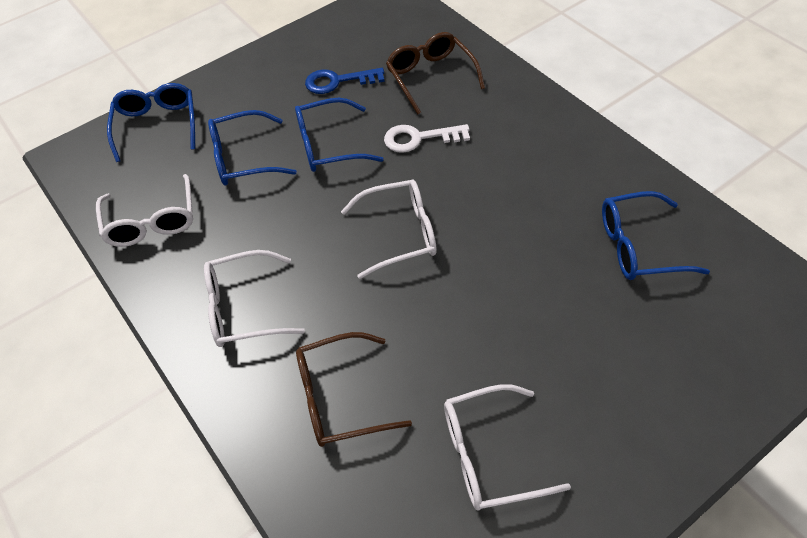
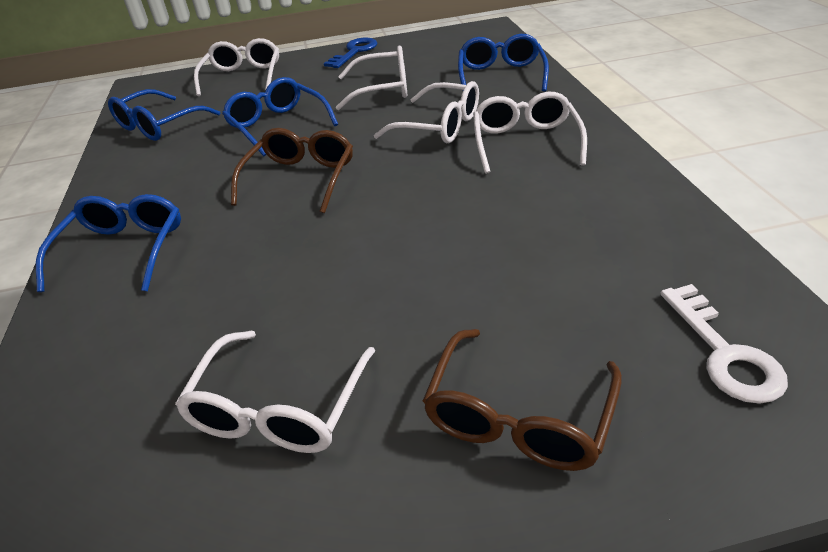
white glasses: [96,174,193,247] [204,250,305,347] [341,179,437,279] [444,384,571,510] = 4 -> [175,331,375,453] [194,38,279,96] [336,46,407,110] [374,81,479,143] [473,92,587,174] = 5

